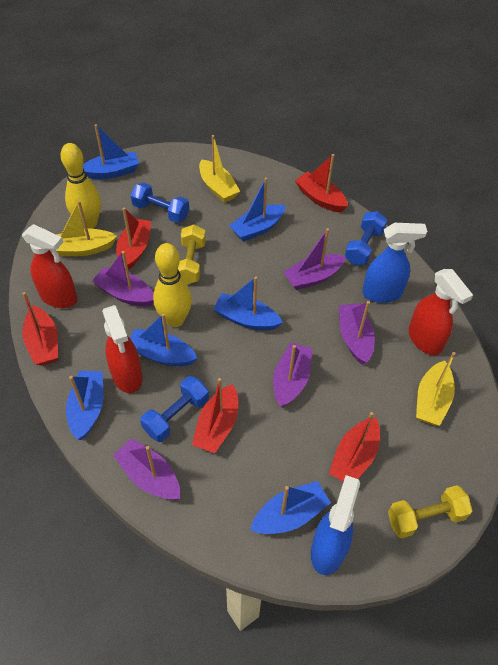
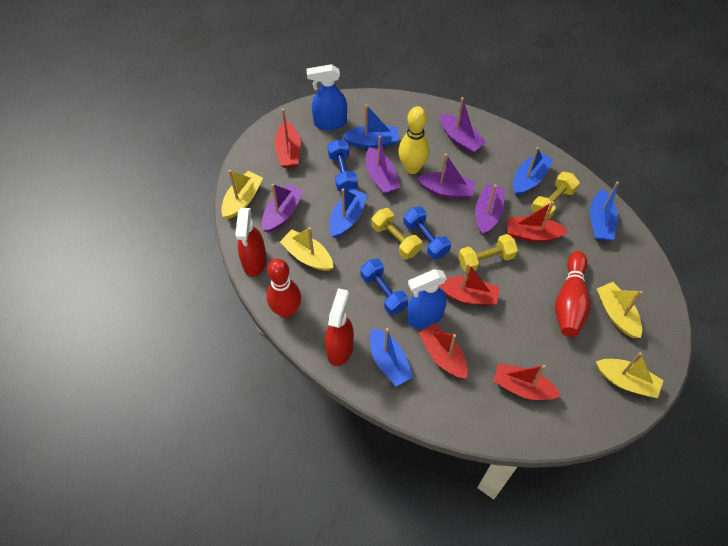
blue boat: [66,371,103,440] [83,124,139,179] [130,313,197,366] [213,277,283,330] [229,178,286,242] [250,481,331,534] = 6 -> [329,188,368,238] [342,105,399,148] [370,328,414,386] [513,147,553,196] [590,182,619,241] = 5
red bowling pin: none = 0 -> [266,259,301,318] [555,251,590,337] = 2
red spray bottle: [22,224,77,308] [102,305,143,393] [408,269,473,355] = 3 -> [235,208,267,277] [325,288,354,366] = 2
yellow boat: [56,200,117,256] [199,135,240,203] [416,352,456,426] = 3 -> [221,170,263,219] [280,227,333,271] [596,352,664,398] [597,282,643,338] = 4
yellow bowling pin: [61,143,101,229] [153,243,192,327] = 2 -> [398,106,429,174] = 1
yellow dumbbell: [178,224,206,284] [388,485,472,538] = 2 -> [371,208,422,259] [458,234,518,273] [531,172,580,219] = 3

